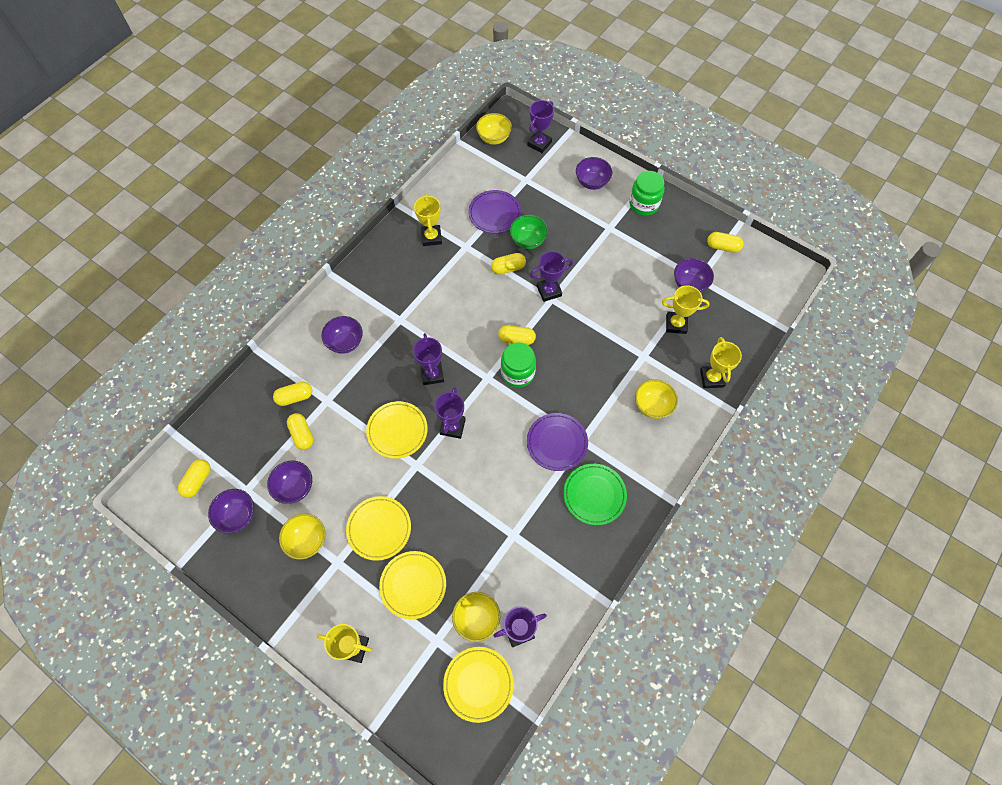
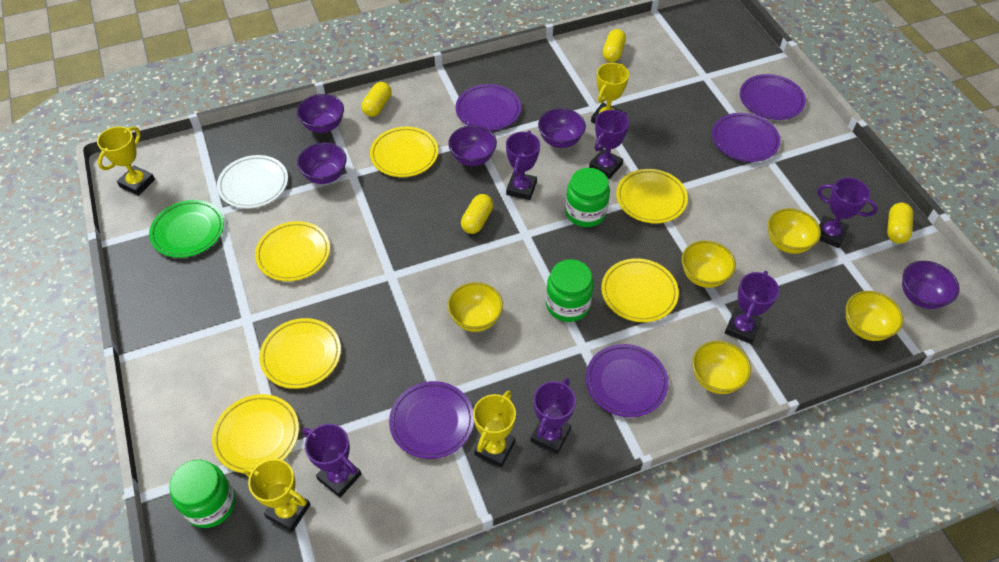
green bowl: [510,215,548,249] = 1 -> none = 0
green jar: [501,342,536,388] [629,171,664,216] = 2 -> [169,460,236,528] [546,259,594,322] [565,168,610,227] = 3
purple plate: [468,190,521,234] [527,413,588,471] = 2 -> [389,381,474,459] [456,84,521,131] [586,344,669,417] [712,113,780,162] [740,74,806,120] = 5
purple trophy: [413,333,444,385] [434,387,466,439] [493,606,547,647] [527,100,554,153] [530,251,573,302] = 5 -> [302,424,361,497] [506,131,540,200] [531,378,576,454] [589,110,629,179] [725,271,779,344] [817,178,878,248] = 6
white plate: none = 0 -> [217,155,288,208] = 1
yellow bowl: [279,514,326,559] [452,592,500,642] [476,113,512,145] [635,379,678,419] = 4 -> [447,282,503,332] [682,240,736,288] [692,341,751,394] [768,208,821,254] [846,291,904,341] = 5
yellow capsule: [178,459,211,498] [273,382,312,406] [287,413,313,450] [491,253,526,275] [498,325,536,345] [707,232,744,253] = 6 -> [361,82,392,117] [461,194,493,234] [603,29,626,62] [887,203,913,244] = 4
yellow plate: [346,496,411,561] [366,401,428,459] [379,551,446,619] [443,647,514,723] = 4 -> [212,394,299,473] [255,221,330,281] [259,318,341,389] [370,127,438,177] [601,258,679,322] [616,169,688,223] = 6

